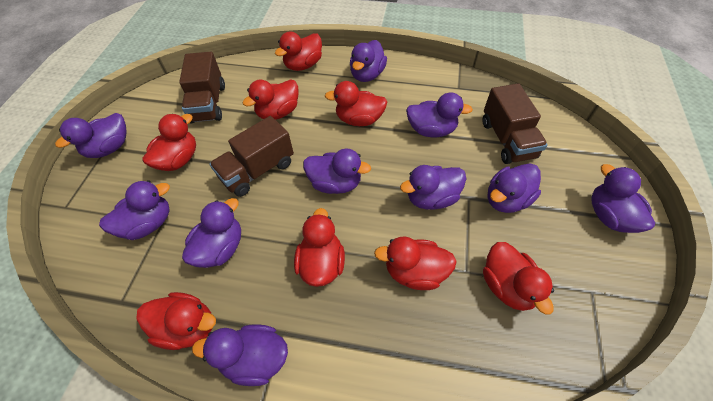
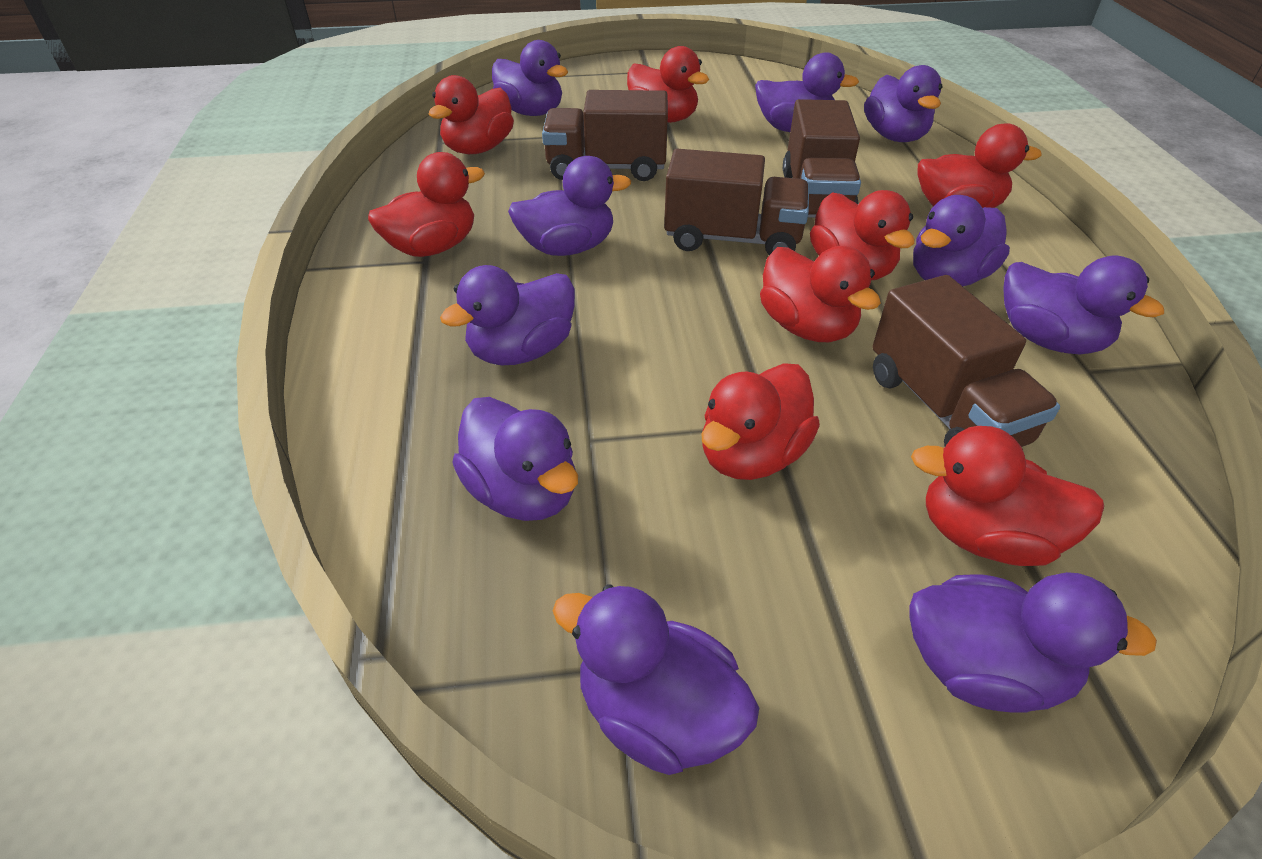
brown truck: [179,52,225,123] [209,116,294,197] [482,83,548,164] = 3 -> [542,90,668,181] [664,149,809,255] [783,99,861,218] [872,275,1060,447] = 4

